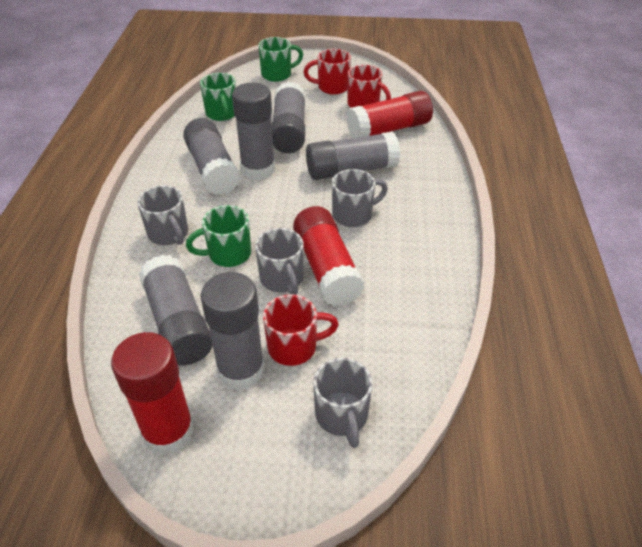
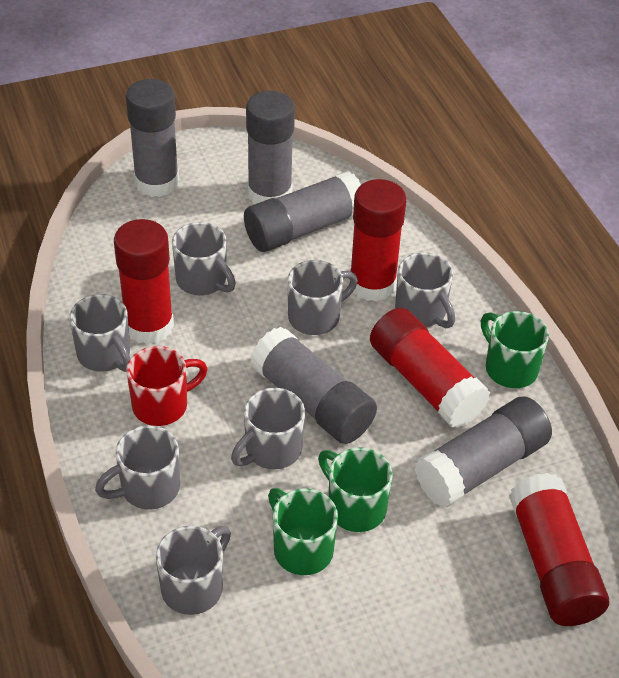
grey glue stick: [139,255,212,366] [183,118,240,195] [200,272,265,390] [232,83,275,180] [272,81,306,153] [306,132,400,180] = 6 -> [126,79,179,197] [244,171,361,252] [246,91,295,204] [250,327,377,444] [414,397,552,507] = 5
grey mug: [137,185,188,245] [255,228,304,295] [313,358,373,448] [332,169,388,227] = 4 -> [69,294,130,372] [95,426,180,510] [156,526,231,615] [172,222,236,295] [231,388,305,469] [288,260,358,335] [395,253,455,328] = 7
red glue stick: [111,332,194,455] [293,206,364,306] [346,91,433,138] = 3 -> [114,219,174,344] [349,179,407,302] [370,308,490,428] [509,473,609,626] = 4
red mug: [263,294,339,366] [304,49,351,95] [348,65,391,108] = 3 -> [126,346,208,426] = 1

